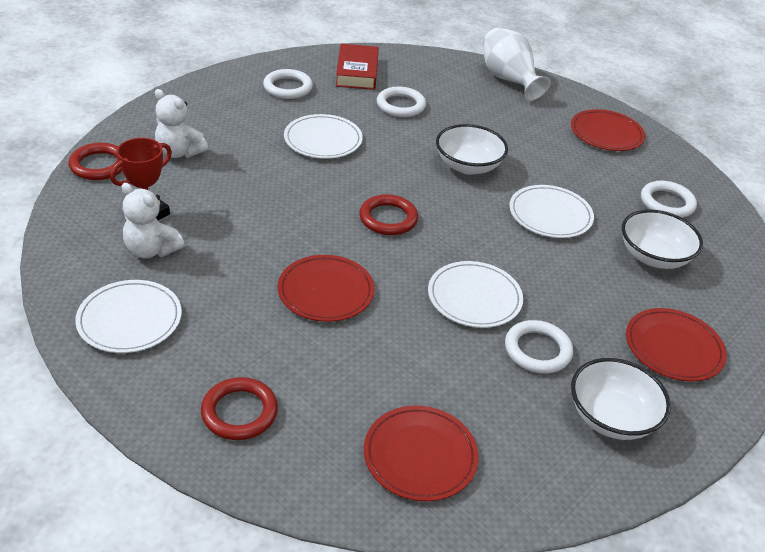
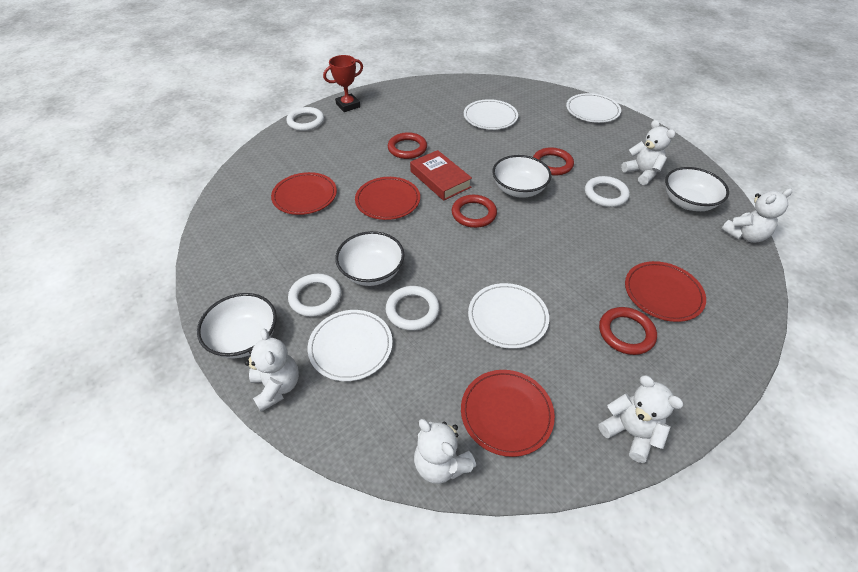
red ring: [68,143,122,180] [201,377,278,440] [359,194,418,235] = 3 -> [388,132,427,159] [452,195,497,228] [533,147,574,176] [599,307,657,355] = 4
white bowl: [436,124,508,175] [571,358,671,440] [622,210,703,269] = 3 -> [197,293,277,358] [335,231,404,286] [492,155,552,198] [665,167,729,211] = 4
white teddy bear: [122,183,185,258] [155,89,208,158] = 2 -> [245,328,299,412] [414,419,476,484] [598,375,683,463] [621,120,675,185] [721,188,792,243] = 5
white vase: [483,27,550,101] = 1 -> none = 0

